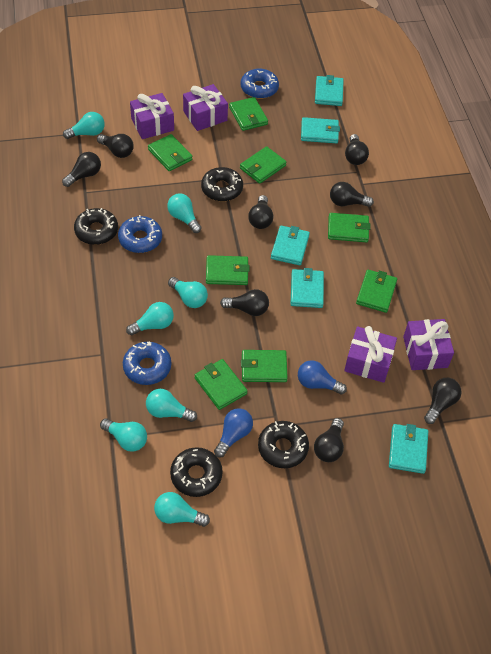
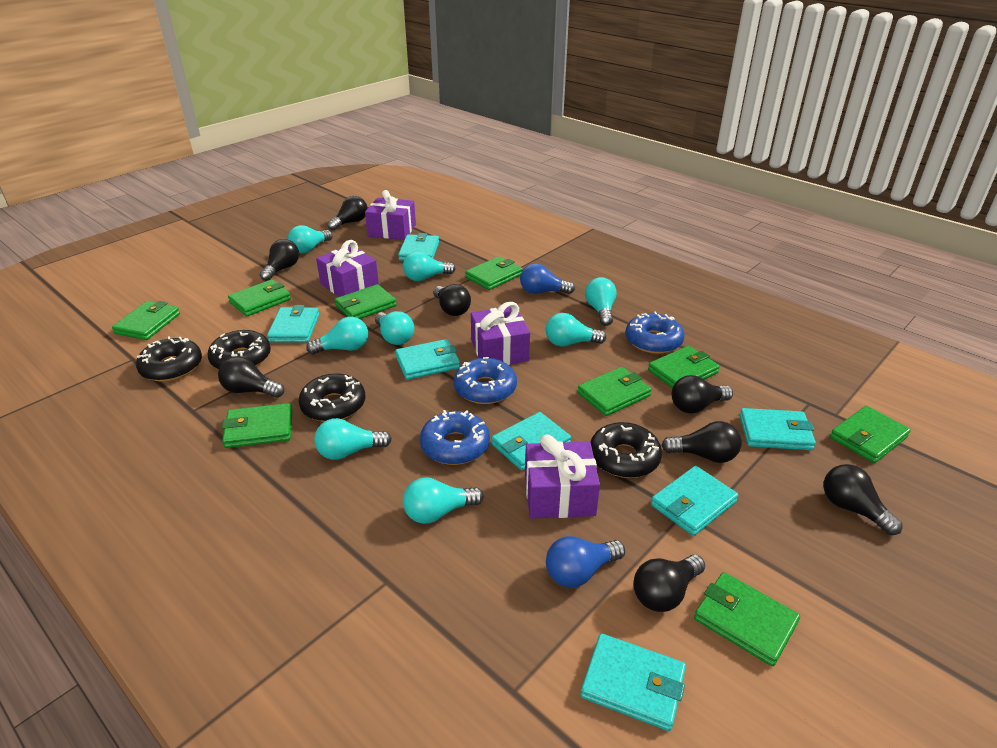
green wallet: [148,134,193,171] [195,359,247,410] [206,255,249,285] [229,97,268,131] [240,146,287,184] [241,350,288,382] [328,213,370,242] [356,270,397,313] = 8 -> [112,301,180,340] [222,403,293,448] [228,280,291,316] [335,284,397,319] [465,256,523,290] [577,367,652,416] [648,346,720,388] [694,572,800,666] [830,406,911,463] = 9
turquoise light bulb: [63,112,105,139] [100,418,147,452] [126,302,174,336] [146,389,197,422] [154,492,210,527] [167,193,202,233] [168,277,208,308] = 7 -> [288,225,332,253] [306,317,368,354] [314,418,392,460] [375,311,414,345] [403,252,456,281] [403,477,483,524] [546,313,606,347] [585,277,617,326] = 8
turquoise wallet: [271,226,310,265] [291,268,324,308] [301,117,340,143] [315,75,344,106] [389,424,428,474] = 5 -> [267,305,319,343] [395,339,460,380] [398,233,439,261] [491,412,571,470] [581,633,686,731] [651,466,738,536] [740,408,816,450] = 7

